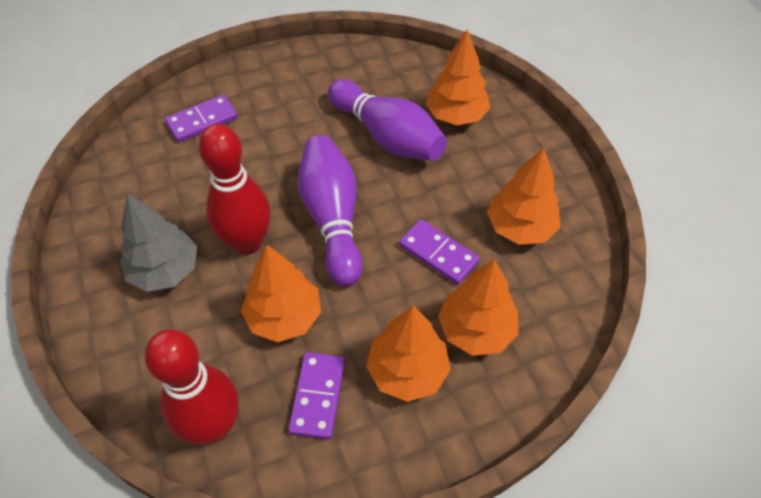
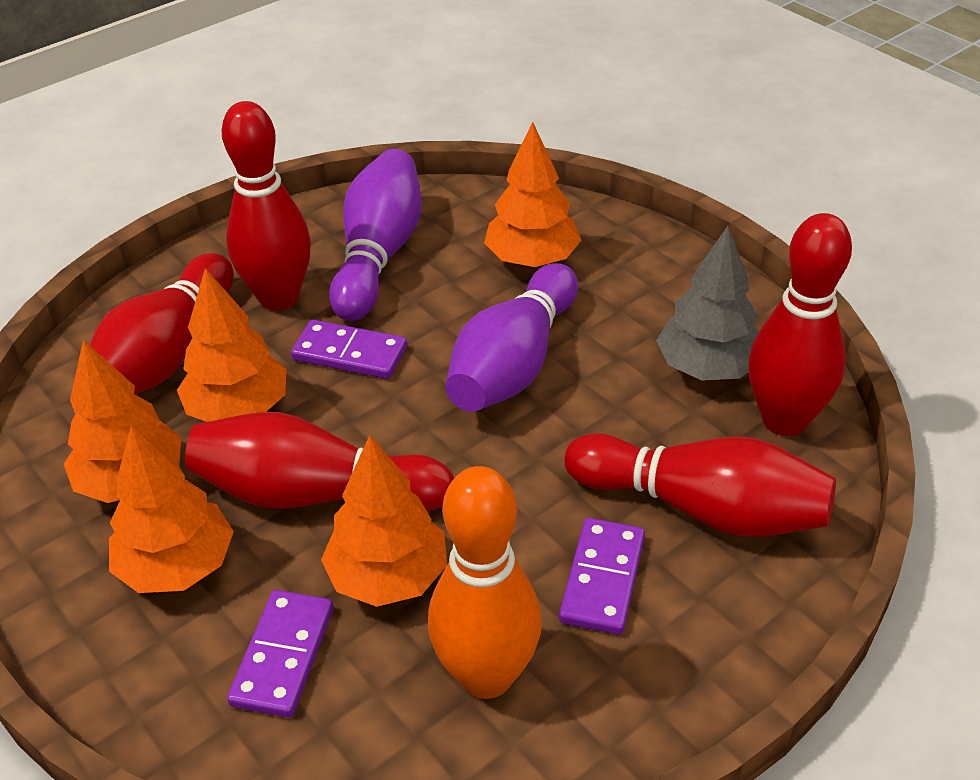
orange bowling pin: none = 0 -> [428,466,542,699] = 1
red bowling pin: [145,329,239,445] [199,124,270,255] = 2 -> [90,253,234,394] [185,412,454,511] [221,101,311,311] [564,433,836,537] [748,213,852,436] = 5

